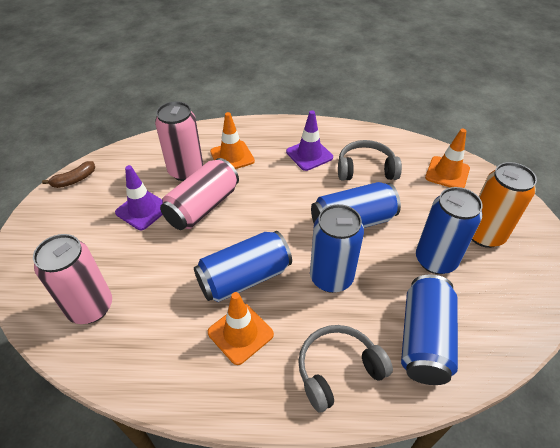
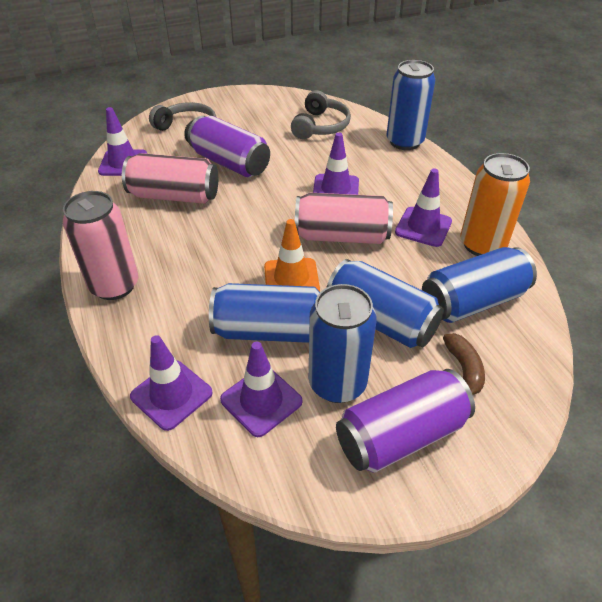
orange traffic cone: [208,292,274,365] [210,112,255,169] [425,129,470,188] = 3 -> [264,219,320,292] = 1
purple can: none = 0 -> [188,116,270,177] [336,369,475,473] = 2
purple traffic cone: [115,165,163,230] [286,110,333,171] = 2 -> [98,107,147,176] [130,335,213,431] [220,342,303,437] [313,132,359,195] [395,168,452,247] = 5

